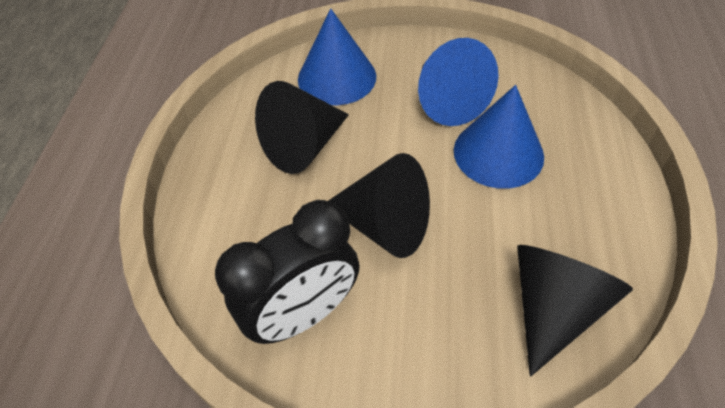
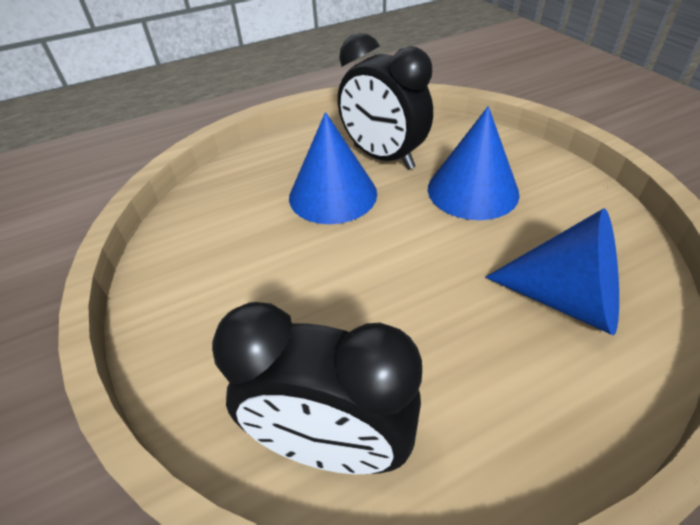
black clock: [215,200,360,344] = 1 -> [212,302,422,474] [338,33,433,170] = 2
black cone: [255,81,349,174] [328,153,430,258] [517,245,633,377] = 3 -> none = 0

